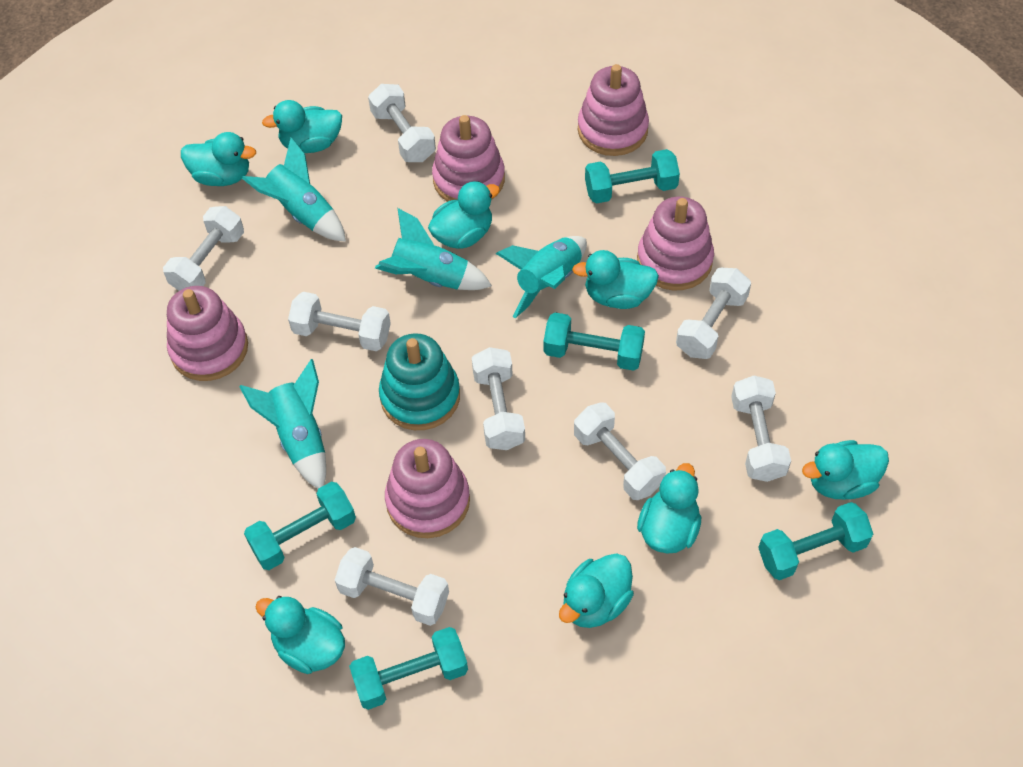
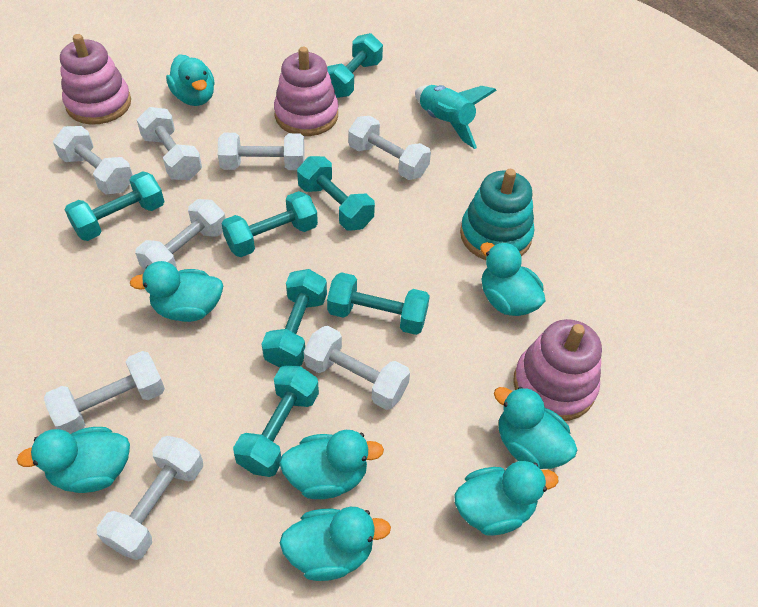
pink stacking toy: [167,286,248,381] [385,439,470,538] [432,115,505,202] [578,64,649,156] [637,197,714,290] = 5 -> [60,34,131,124] [274,47,338,136] [513,319,602,421] = 3
turquoise dumbbell: [244,482,356,570] [349,627,468,710] [543,312,645,371] [585,149,680,204] [758,502,873,580] = 5 -> [64,171,165,241] [222,191,318,257] [233,366,319,477] [262,269,327,368] [297,156,375,231] [327,33,383,98] [327,272,430,335] = 7
turquoise rocket: [239,359,326,489] [242,137,346,242] [375,208,492,290] [496,236,587,318] = 4 -> [415,85,497,149] = 1

